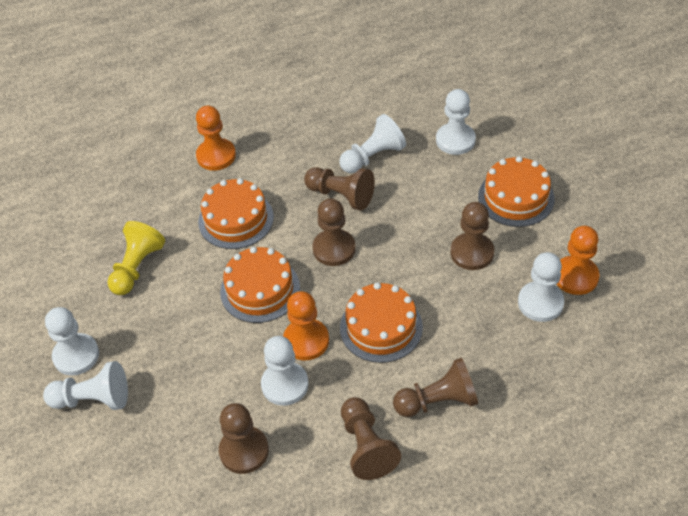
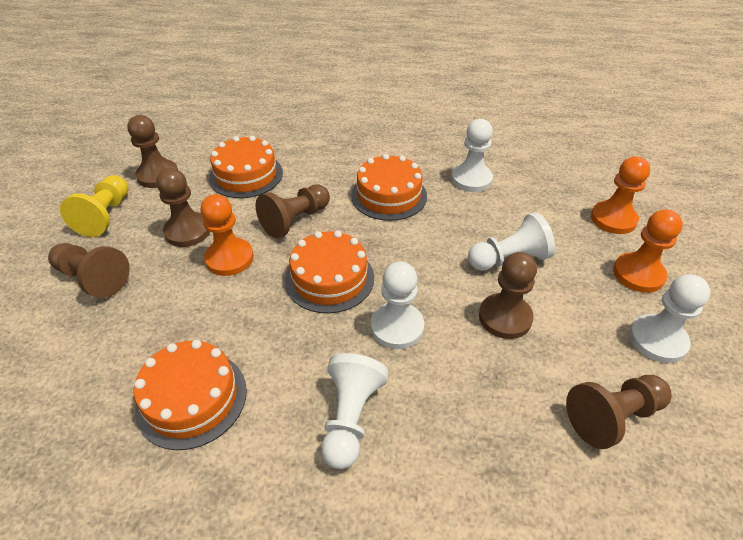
white pawn: [43,361,128,410] [45,307,99,376] [261,336,309,406] [339,114,406,173] [436,89,476,155] [518,252,564,322] = 6 -> [321,353,388,469] [371,261,424,349] [451,119,493,192] [468,212,555,271] [629,274,710,363] = 5

